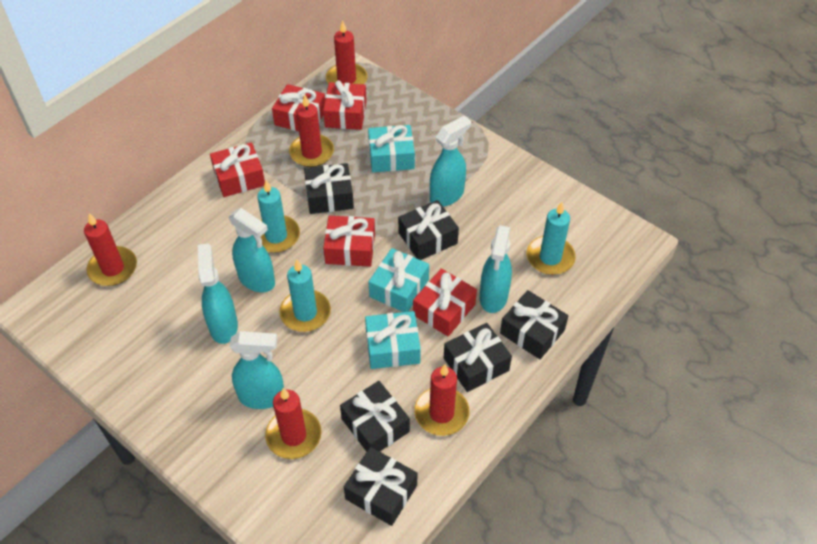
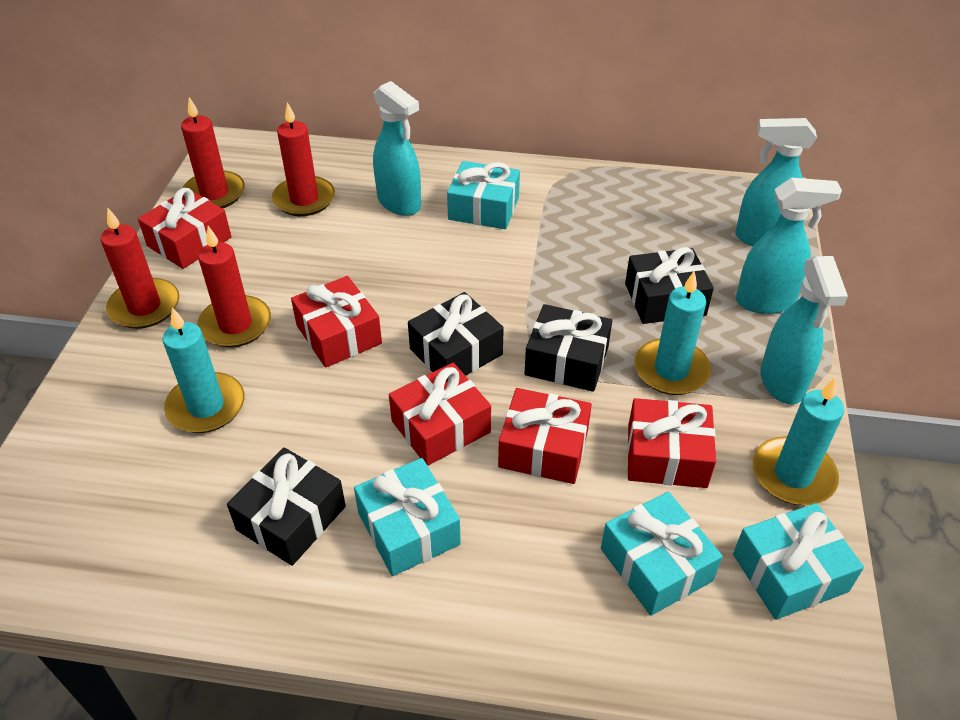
black gift: [304,163,354,214] [340,381,410,452] [344,447,417,526] [398,200,459,260] [444,323,512,392] [500,290,568,359] = 6 -> [227,447,346,566] [408,292,504,376] [525,304,612,392] [625,247,714,324] = 4
red candle: [84,213,137,286] [265,388,322,459] [289,95,334,167] [326,20,368,84] [414,364,470,436] = 5 -> [101,207,179,329] [181,97,245,208] [197,226,271,348] [272,102,335,216] = 4
turquoise gift: [365,311,421,369] [368,125,415,172] [369,248,429,312] = 3 -> [354,458,461,576] [447,161,520,229] [601,492,723,616] [733,503,864,620] = 4
turquoise spray bottle: [198,243,238,344] [229,208,275,292] [230,331,284,409] [430,115,471,207] [480,225,512,313] = 5 -> [373,81,421,216] [735,118,817,246] [736,178,842,314] [760,256,848,405] = 4

